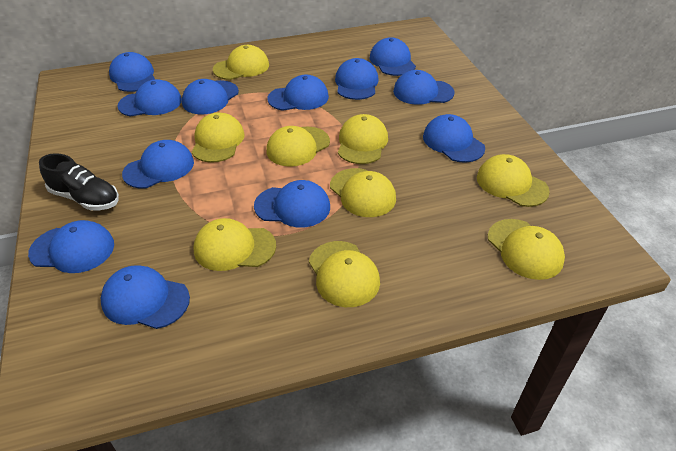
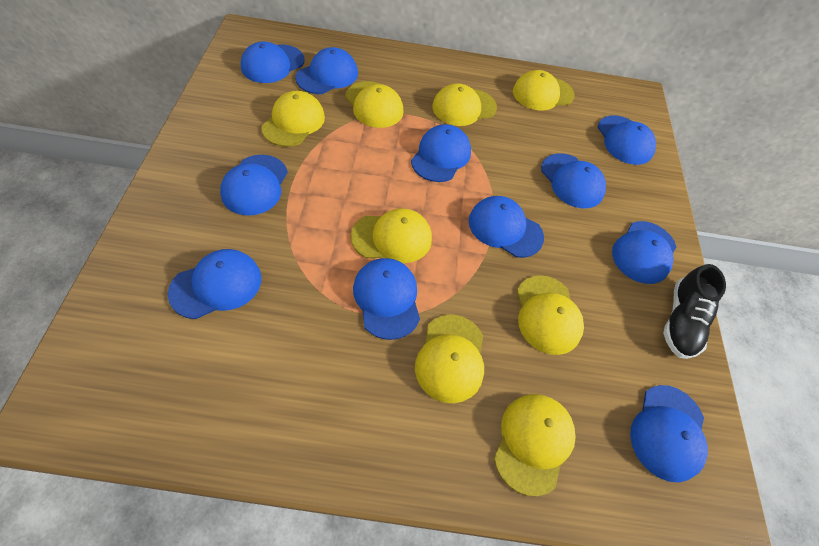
blue cap: [28,220,114,273] [101,265,190,329] [109,52,155,92] [117,79,182,117] [122,140,194,189] [182,79,239,114] [254,180,330,228] [267,75,329,111] [335,58,379,100] [369,37,416,76] [393,70,455,105] [423,114,485,163] = 12 -> [168,249,261,319] [220,155,288,216] [241,41,305,83] [295,47,358,94] [353,258,420,340] [411,124,471,182] [469,196,544,258] [541,153,606,208] [598,115,656,165] [612,221,676,284] [630,385,708,482] = 11
yellow cap: [192,112,245,163] [194,218,276,271] [213,45,269,80] [266,126,330,167] [309,241,380,307] [330,168,396,217] [338,114,388,164] [477,154,550,207] [488,219,565,280] = 9 -> [261,91,325,147] [345,81,403,128] [351,208,432,263] [415,315,484,404] [432,83,497,126] [494,394,576,497] [513,70,574,110] [517,275,584,355] = 8

